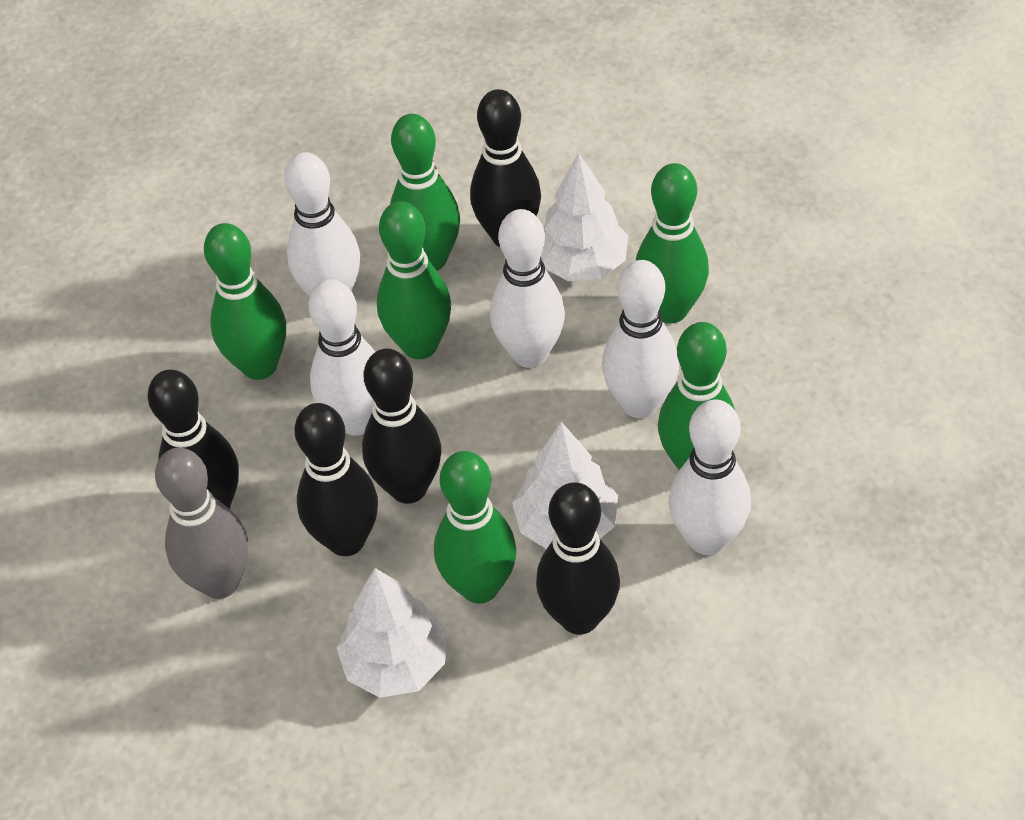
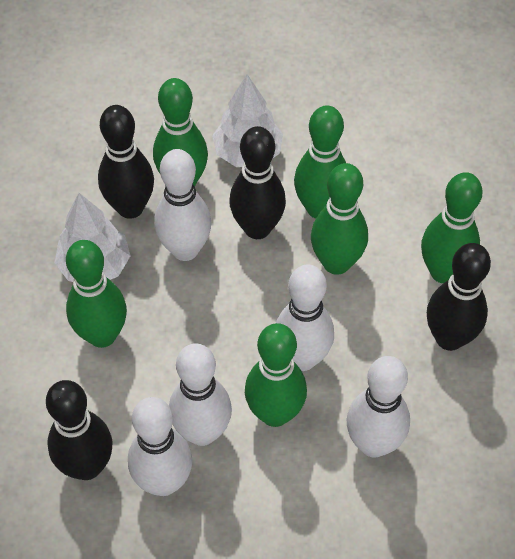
black bowling pin: [147,369,239,509] [294,403,378,556] [362,348,441,504] [470,89,541,247] [536,482,620,635] = 5 -> [46,380,112,480] [98,105,154,219] [229,126,286,239] [427,243,491,351] = 4
grey bowling pin: [155,448,248,599] = 1 -> none = 0
white tree: [336,568,447,698] [512,422,618,549] [541,153,628,281] = 3 -> [54,193,131,282] [212,74,283,167] = 2

